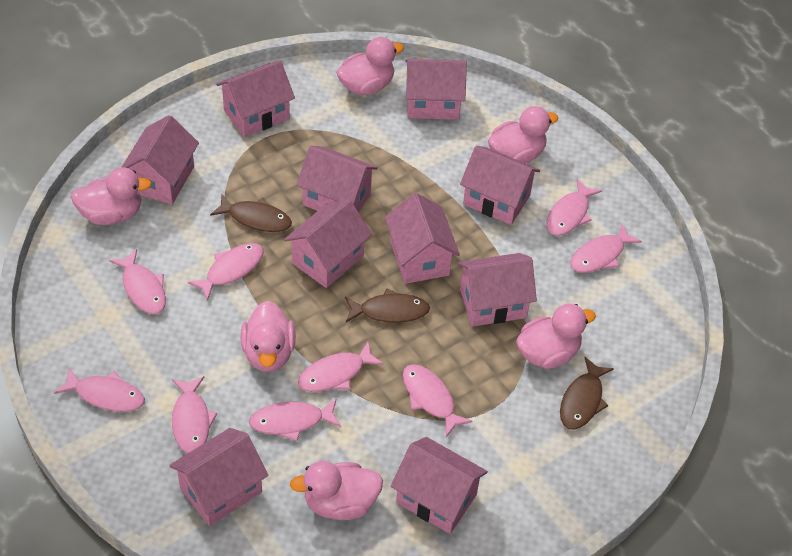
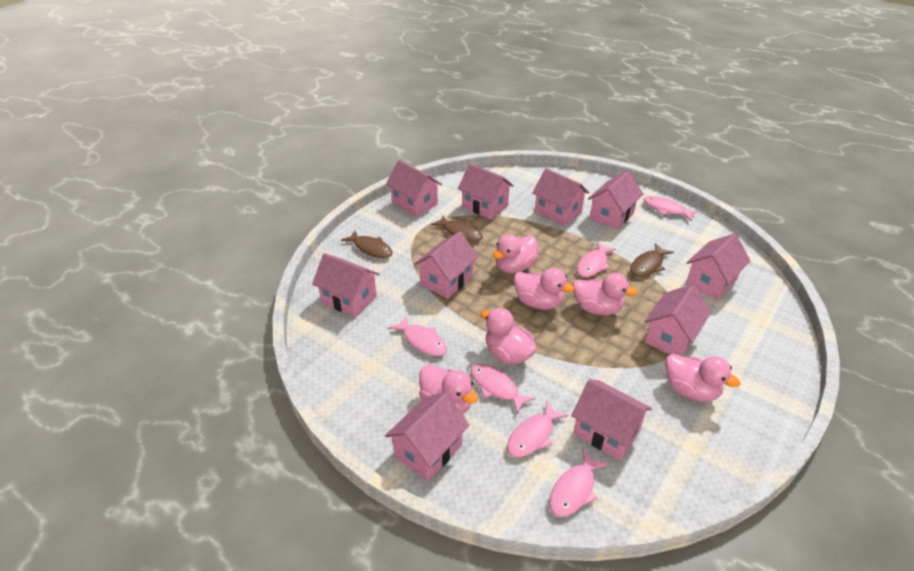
pink fish: [54,367,145,412] [109,249,166,314] [172,376,217,454] [188,243,264,301] [249,398,341,441] [298,341,384,392] [403,364,472,437] [546,179,602,236] [570,224,642,273] = 9 -> [389,315,447,356] [471,363,535,414] [507,401,568,457] [549,449,608,517] [577,242,616,278] [643,196,698,222] = 6

